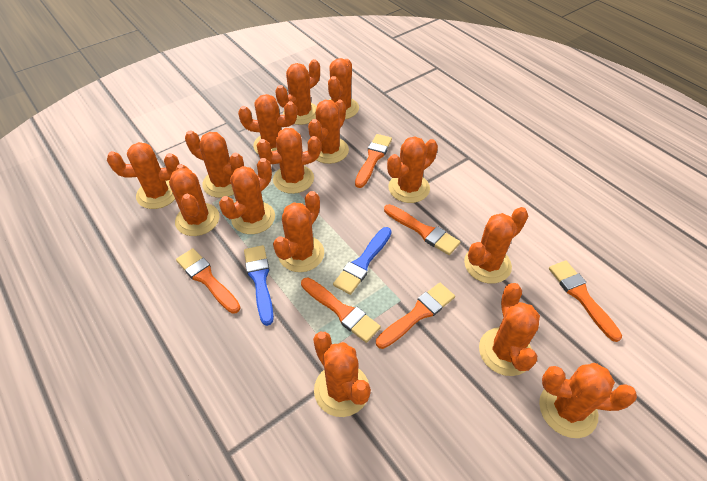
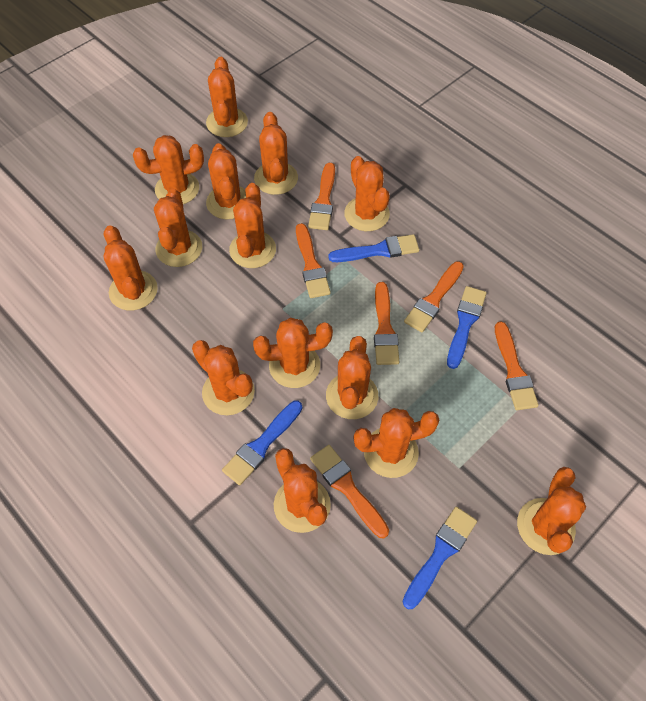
blue brush: [244,245,274,326] [333,227,392,295] = 2 -> [222,401,302,485] [328,234,419,262] [402,507,477,609] [447,286,487,369] = 4
orange cactus: [107,142,179,209] [169,164,220,236] [185,130,244,198] [219,158,275,234] [238,94,297,155] [257,128,321,194] [273,191,324,272] [275,59,320,125] [308,100,349,164] [313,332,371,417] [328,58,359,119] [387,136,438,203] [464,207,528,284] [479,283,540,376] [539,363,637,438] = 15 -> [104,225,158,311] [133,135,204,204] [154,189,202,267] [192,340,255,415] [206,57,248,137] [206,143,246,219] [229,183,276,268] [253,318,333,388] [254,112,298,195] [274,448,331,533] [326,336,378,419] [344,156,390,231] [353,408,440,478] [517,467,586,555] = 14

